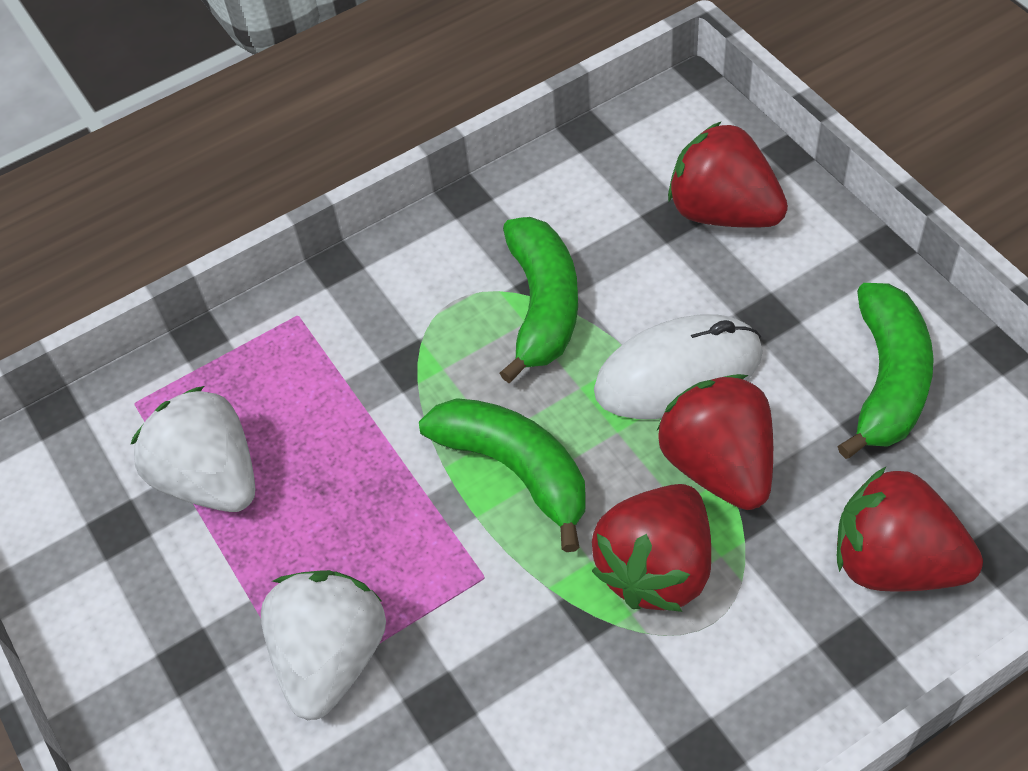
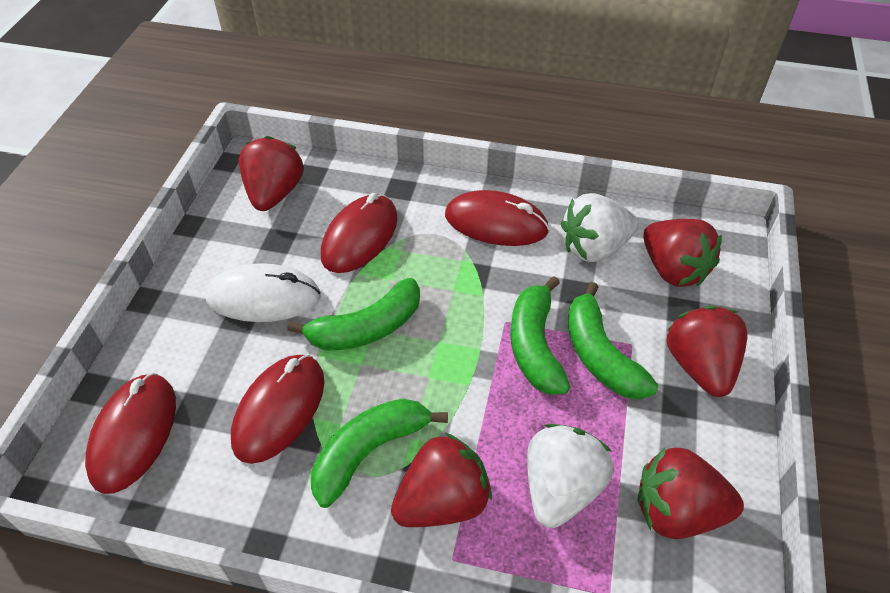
green banana: [419,398,585,552] [500,217,578,383] [838,283,934,459] = 3 -> [287,278,420,351] [311,399,448,508] [510,276,570,395] [568,282,658,399] = 4
red mouse: none = 0 -> [85,373,176,494] [231,355,325,464] [321,193,398,273] [445,190,549,246] = 4
red strawberry: [592,484,711,612] [657,374,773,510] [668,121,788,228] [837,467,983,591] = 4 -> [239,136,304,211] [391,433,492,527] [638,448,744,539] [643,219,722,287] [666,306,747,397] = 5

